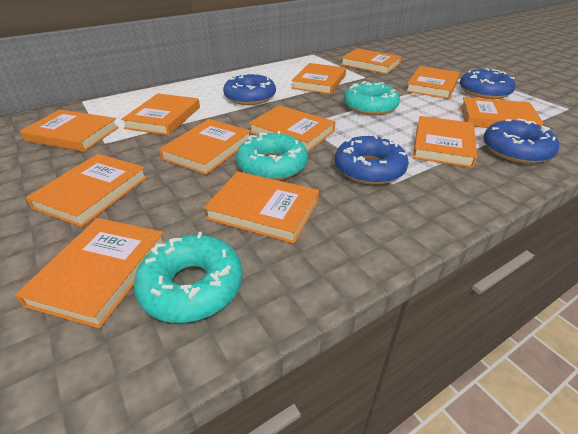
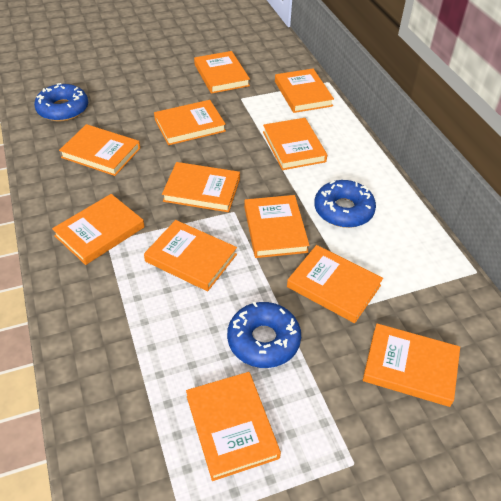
blue donut: [223,73,276,105] [335,135,409,185] [460,68,516,99] [483,118,559,164] = 4 -> [34,83,88,121] [227,301,301,368] [314,180,376,228] = 3
turquoise donut: [134,232,243,323] [236,131,308,180] [344,81,400,115] = 3 -> none = 0

